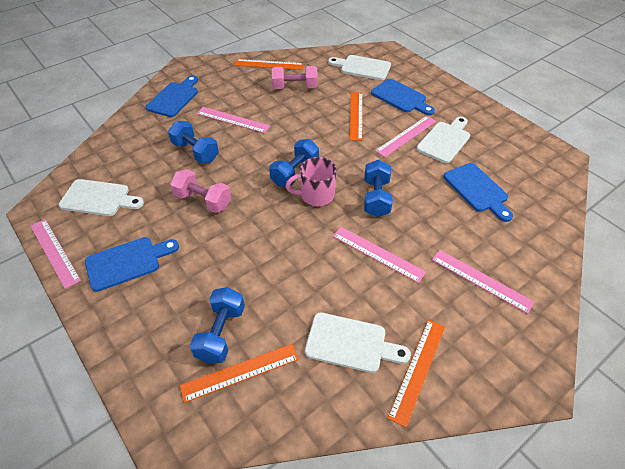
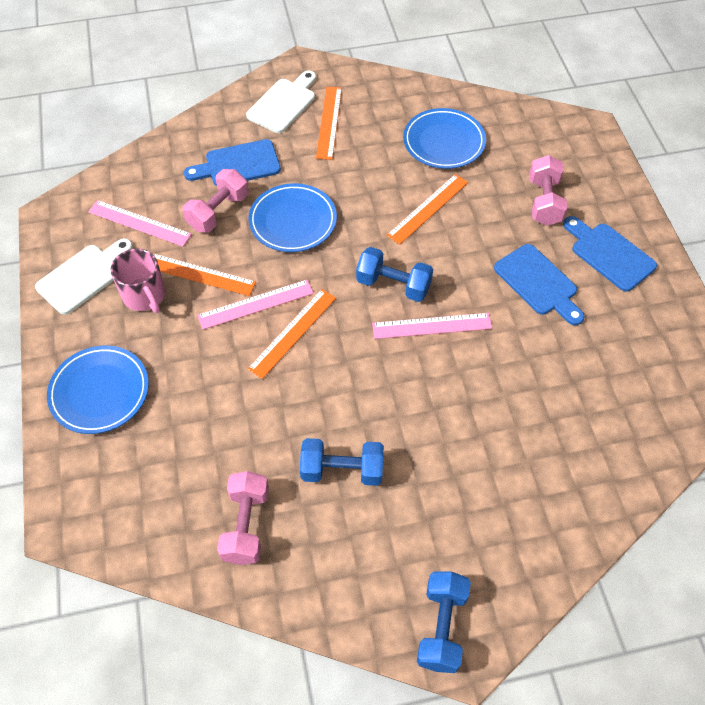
blue cutting board: [85,237,179,292] [146,75,198,117] [371,79,435,115] [444,163,513,222] = 4 -> [184,139,281,186] [494,244,585,325] [563,216,657,292] = 3
blue dumbbell: [168,121,219,163] [190,287,245,364] [269,139,319,187] [364,160,393,217] = 4 -> [300,438,384,486] [356,247,433,302] [417,571,471,673] = 3
blue plate: none = 0 -> [47,346,149,434] [248,183,337,252] [403,108,486,169] = 3
pink dumbbell: [170,169,231,213] [272,66,318,89] = 2 -> [183,169,248,233] [217,471,269,565] [529,155,567,226] = 3
pink ruler: [30,219,81,289] [197,107,270,133] [333,227,426,283] [375,116,437,157] [432,250,534,314] = 5 -> [88,200,192,247] [197,280,314,330] [372,313,492,339] = 3
white cutting board: [59,179,144,216] [305,313,411,373] [328,55,391,80] [416,117,470,163] = 4 -> [35,238,133,315] [246,71,316,133] = 2

